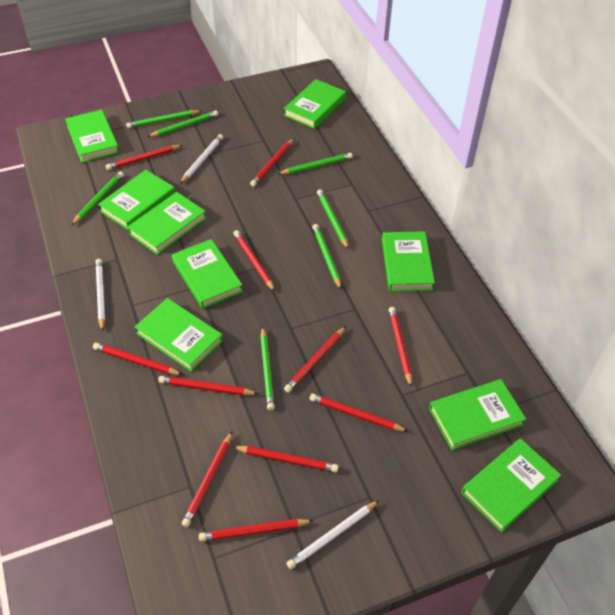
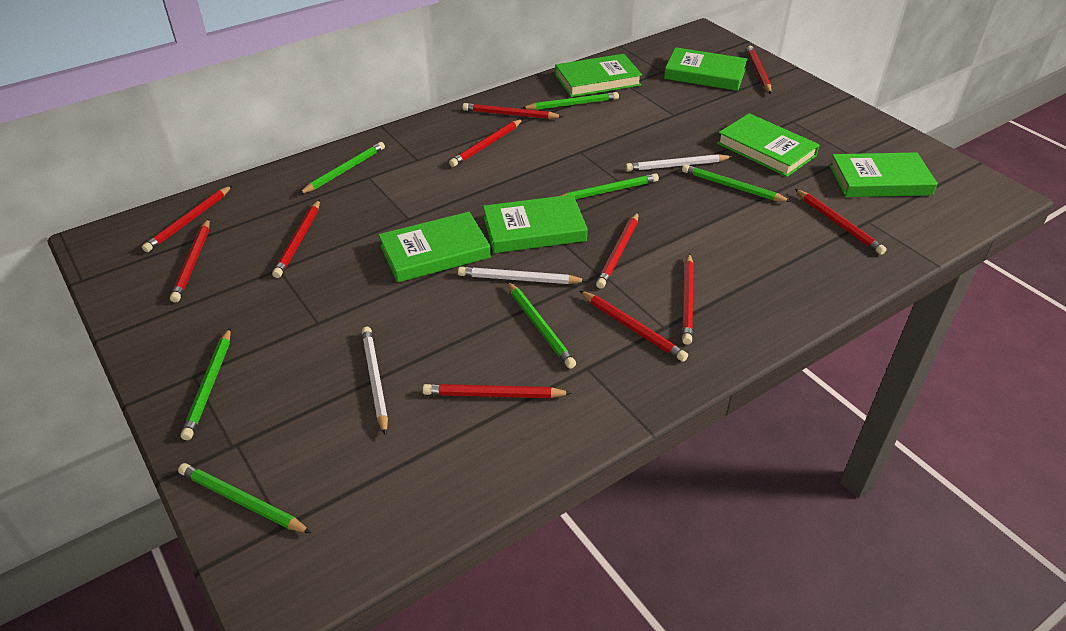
green book: [65,110,119,163] [98,170,175,230] [127,192,206,255] [135,298,223,372] [172,239,243,309] [284,79,346,129] [382,231,435,291] [429,379,526,450] [461,438,561,532] = 9 -> [378,212,491,282] [483,194,588,253] [555,54,642,97] [664,47,747,91] [717,113,820,177] [829,152,938,197] = 6

